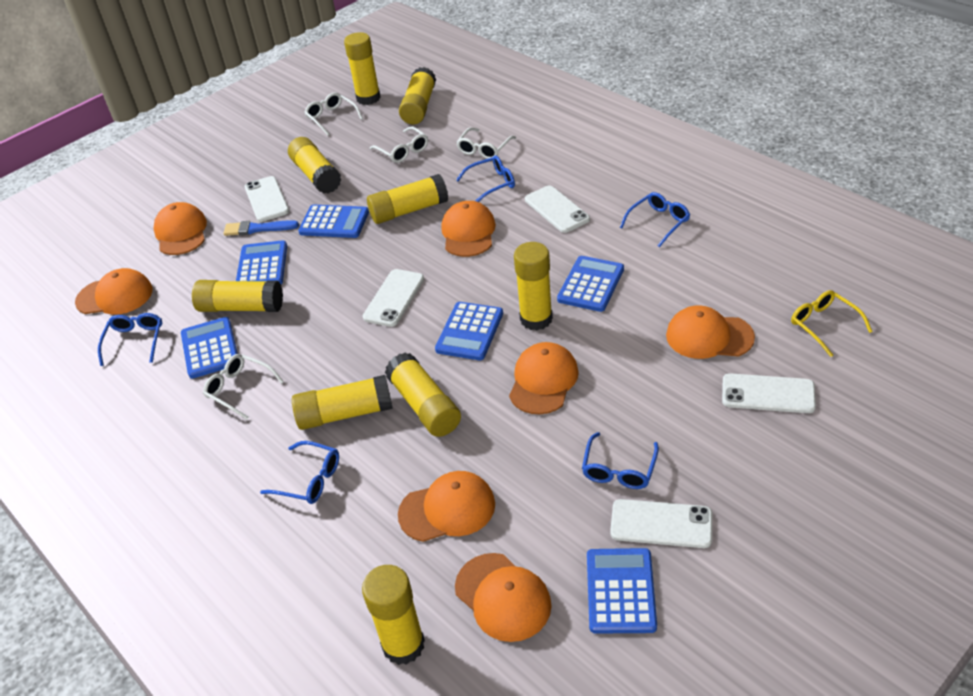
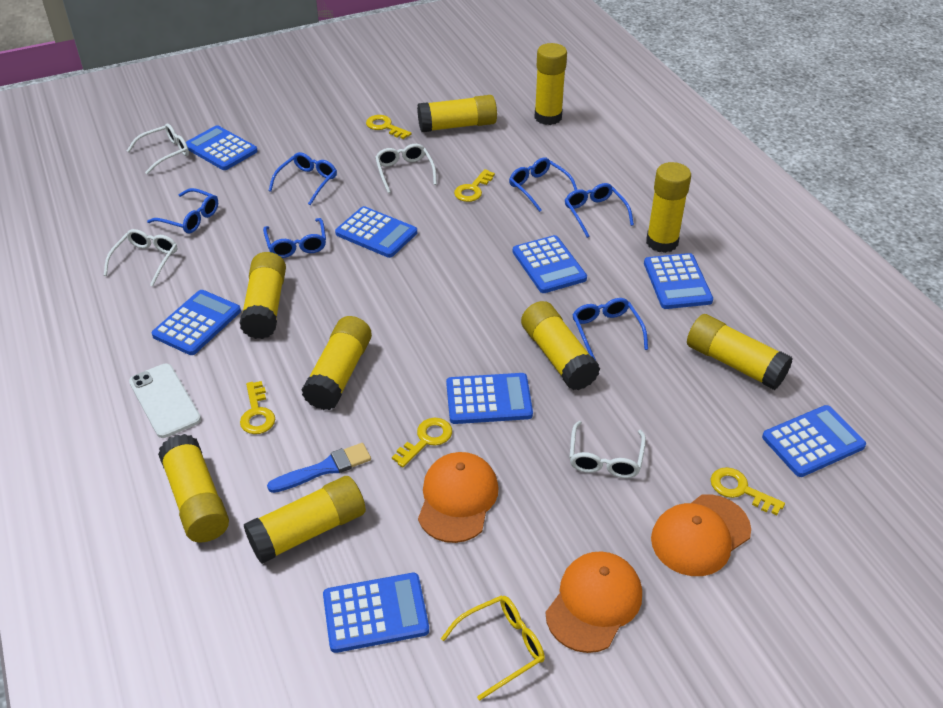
blue calculator: [181,317,238,379] [236,240,287,285] [298,205,369,238] [435,302,503,360] [557,256,624,312] [587,548,657,634] = 6 -> [152,290,241,355] [186,125,258,170] [323,573,429,653] [335,206,417,258] [446,373,533,424] [513,235,587,293] [644,253,713,309] [762,405,866,477] = 8
blue glasses: [98,313,162,366] [260,441,339,504] [456,155,515,202] [582,432,659,489] [620,192,690,247] = 5 -> [147,188,218,233] [263,218,326,258] [269,152,337,205] [509,157,577,212] [565,183,634,238] [572,298,648,360] = 6
orange cap: [75,268,153,315] [153,202,207,255] [398,471,495,542] [441,201,496,257] [455,553,552,642] [509,342,579,414] [666,305,755,359] = 7 -> [418,452,499,543] [545,551,642,653] [651,494,751,576] = 3
white phone: [245,176,289,222] [363,269,424,327] [525,185,590,233] [610,499,712,548] [722,373,816,413] = 5 -> [129,364,201,438] = 1
yellow key: none = 0 -> [240,381,275,434] [366,115,411,139] [392,418,452,467] [454,169,495,202] [710,467,785,515] = 5

